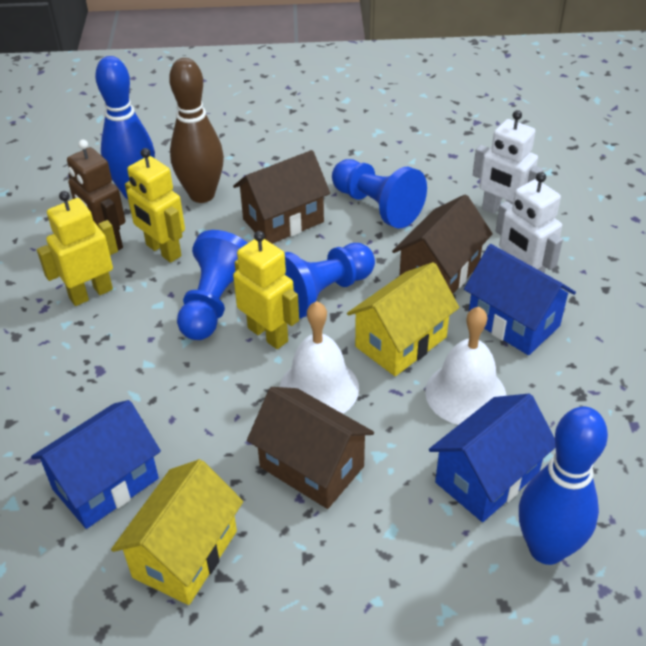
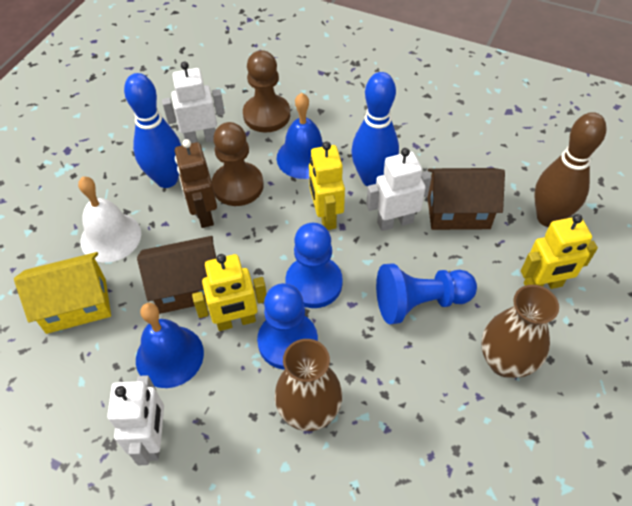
blue bell: none = 0 -> [136,303,204,388] [277,93,323,179] = 2
blue house: [31,400,161,529] [429,394,556,522] [464,244,576,355] = 3 -> none = 0
brown house: [233,150,330,244] [247,387,374,509] [392,194,493,294] = 3 -> [137,236,216,314] [427,168,505,230] = 2
brown pawn: none = 0 -> [212,122,264,206] [243,50,290,132] = 2
brown vase: none = 0 -> [275,339,342,431] [482,285,559,378] = 2
white bell: [279,301,359,414] [425,307,506,425] = 2 -> [78,177,141,262] = 1
white robot: [473,110,543,214] [496,172,563,273] = 2 -> [107,375,164,465] [162,61,225,143] [366,148,432,231] = 3
yellow house: [111,459,243,605] [347,262,459,376] = 2 -> [14,252,111,334] = 1

